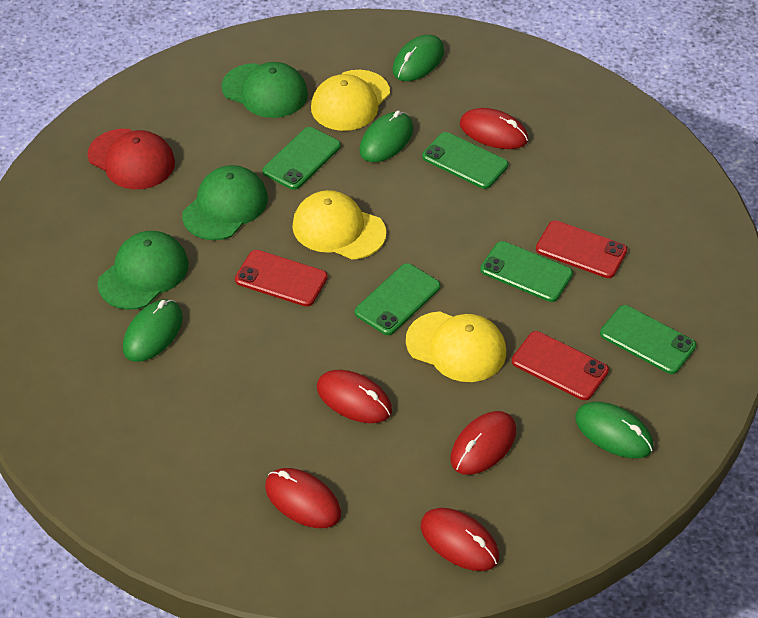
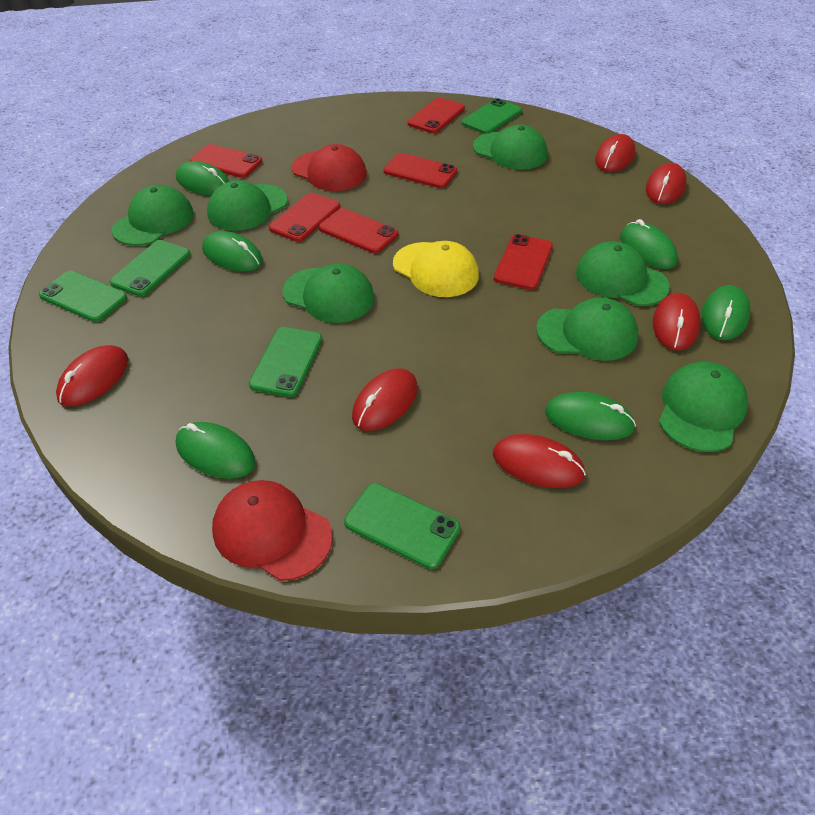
green cap: [97,231,188,310] [182,165,268,240] [221,62,308,118] = 3 -> [112,185,194,246] [207,180,287,231] [282,264,375,323] [473,125,547,170] [536,298,638,361] [576,241,670,306] [659,361,748,452] = 7
green mouse: [123,299,183,362] [359,110,414,162] [393,35,444,81] [575,402,654,458] = 4 -> [176,161,229,195] [176,422,255,479] [202,231,263,272] [545,392,636,440] [620,219,678,269] [702,285,750,340] = 6
red cap: [88,129,175,189] = 1 -> [212,480,333,581] [292,144,367,191] = 2
red mouse: [265,468,341,528] [317,370,392,423] [421,508,499,571] [450,411,516,475] [460,108,528,149] = 5 -> [56,345,128,407] [352,369,418,431] [493,434,586,488] [595,134,636,172] [646,163,687,204] [653,293,701,351] = 6
red phone: [235,250,328,307] [512,331,609,400] [536,220,627,278] = 3 -> [189,144,263,178] [269,193,340,242] [319,208,398,253] [384,153,457,188] [408,97,465,133] [494,234,553,290] = 6
yellow cap: [292,190,386,260] [311,70,390,131] [406,311,506,382] = 3 -> [393,241,479,297] = 1

